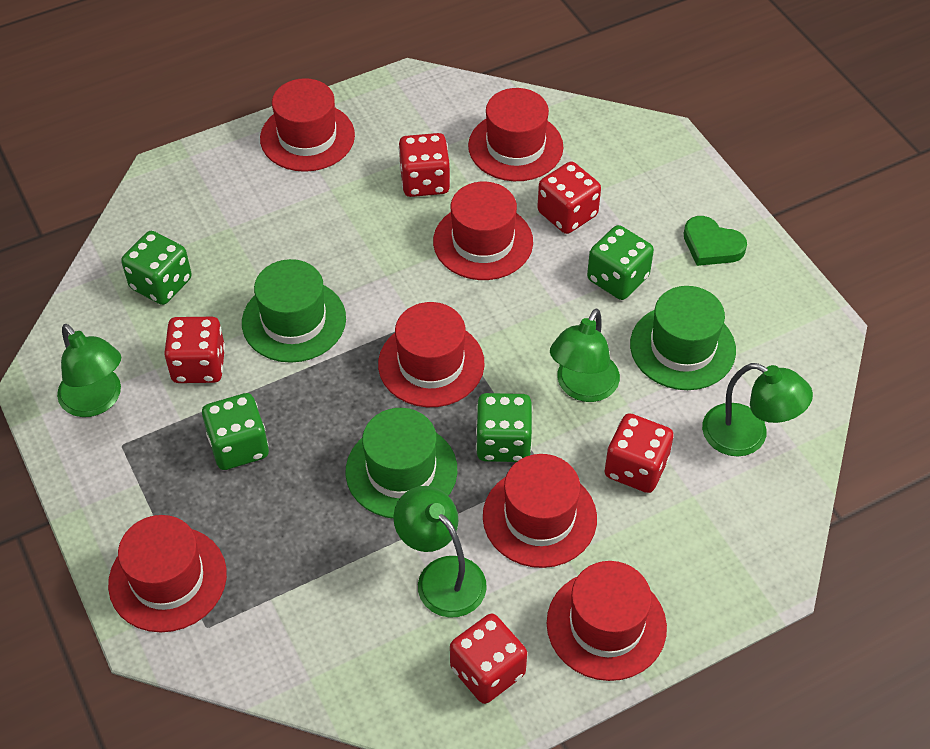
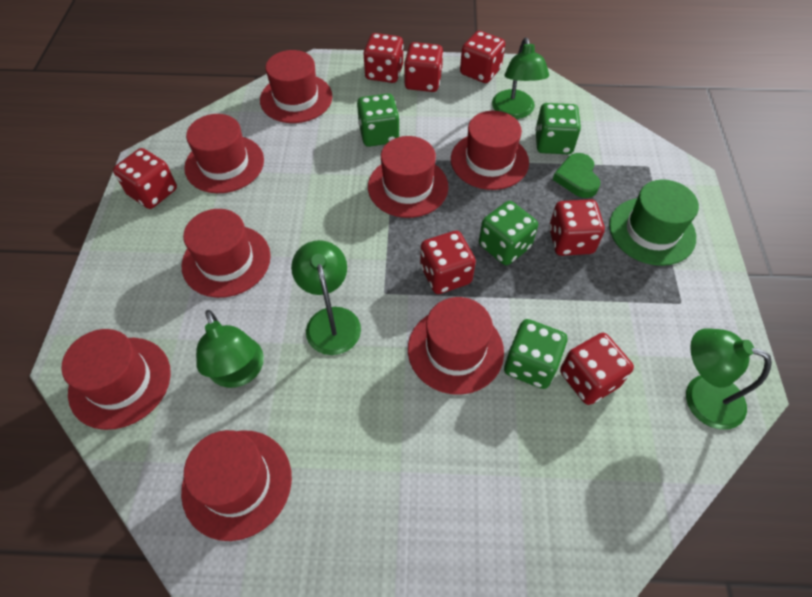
green hat: [242,259,346,363] [346,408,457,519] [630,286,736,390] = 3 -> [609,179,699,266] = 1
red dice: [164,317,225,383] [399,133,450,197] [450,614,527,704] [537,162,601,234] [605,413,674,493] = 5 -> [113,148,177,209] [363,33,403,83] [404,42,443,92] [420,231,476,294] [460,31,505,83] [549,199,605,256] [560,333,634,405] = 7
red hat: [108,515,227,632] [260,78,355,172] [378,302,485,407] [433,182,533,280] [468,88,563,181] [483,454,597,568] [546,561,667,681] = 7 -> [61,329,171,430] [181,430,292,541] [182,209,271,298] [184,114,264,193] [260,50,333,123] [368,136,448,218] [408,297,504,395] [451,111,529,190] = 8

